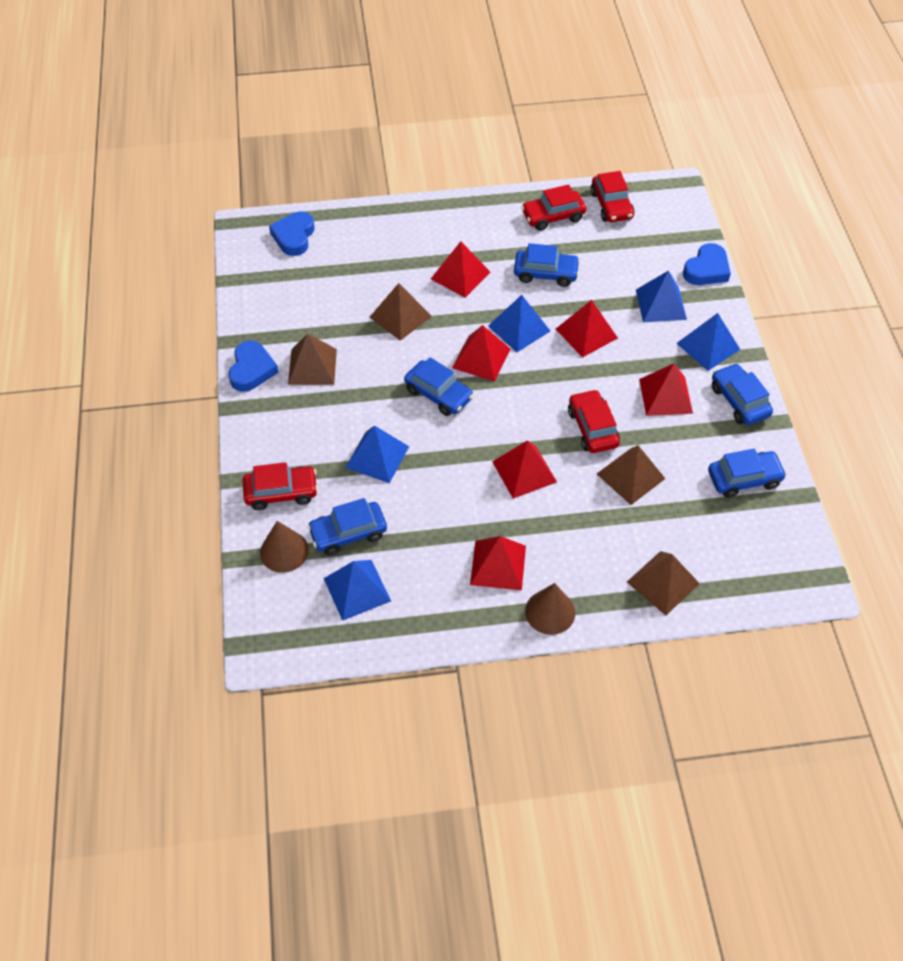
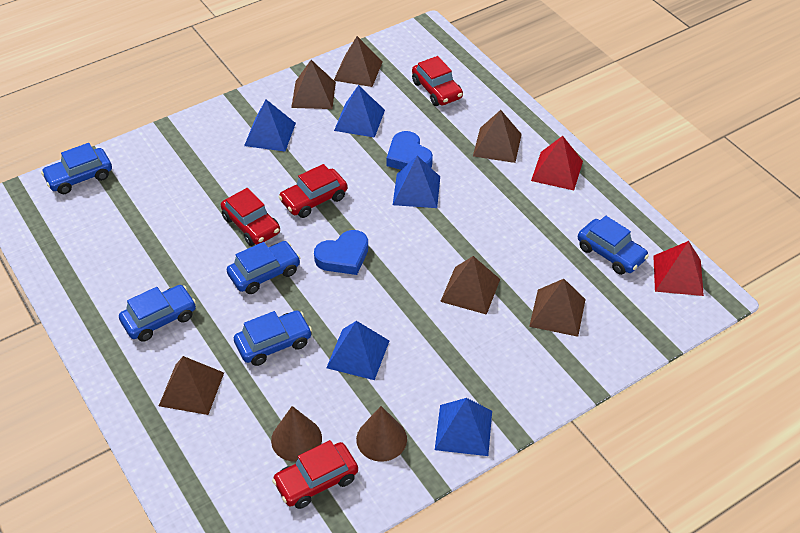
blue heart: [228,341,279,392] [269,212,314,256] [683,243,731,285] = 3 -> [314,230,368,275] [387,131,433,170] = 2
brown pyramid: [288,333,337,385] [370,283,432,341] [597,445,665,505] [627,551,700,615] = 4 -> [159,356,224,415] [291,60,336,109] [334,36,382,87] [440,256,500,315] [473,110,522,163] [529,279,586,337] = 6
red pyramid: [431,241,490,298] [452,325,510,382] [470,536,526,590] [492,440,557,499] [556,300,618,358] [639,364,693,416] = 6 -> [531,136,583,190] [653,241,704,296] = 2

